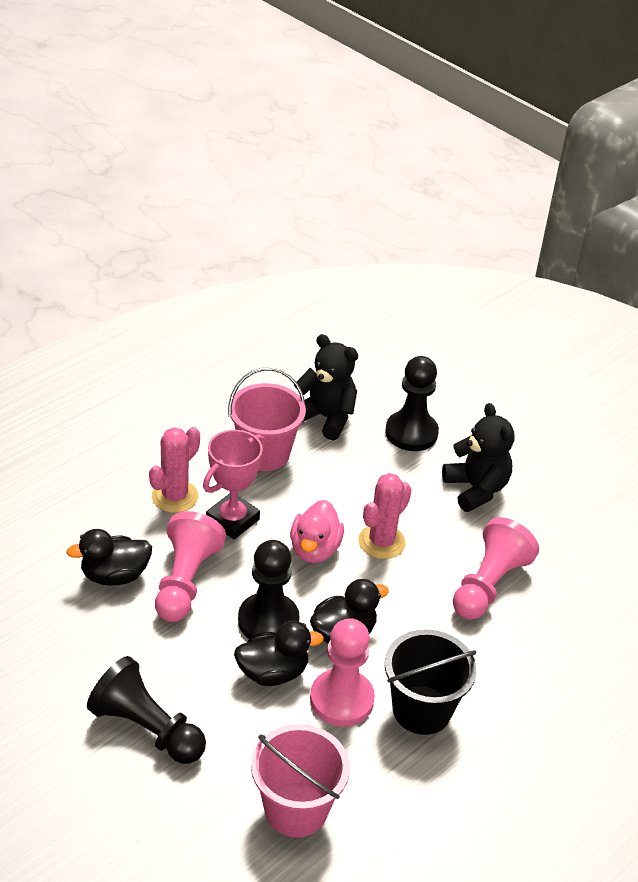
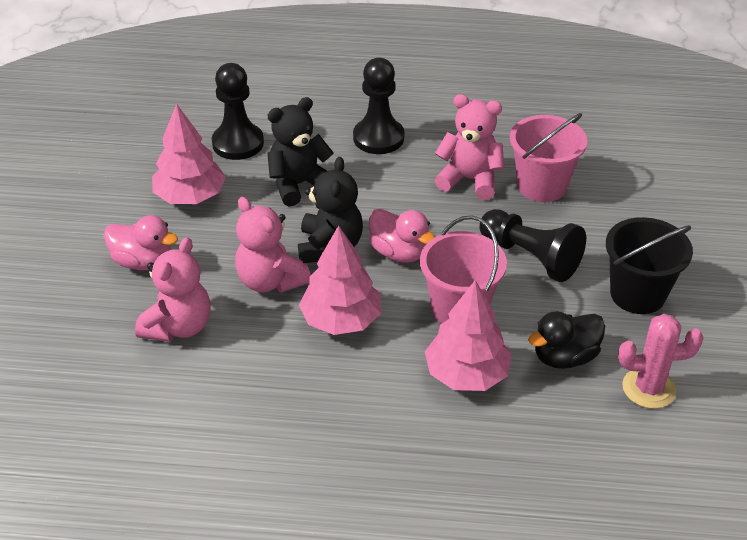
black duck: [66,529,152,586] [234,621,324,686] [310,579,389,644] = 3 -> [528,311,605,369] = 1
pink cactus: [149,427,200,513] [358,473,412,559] = 2 -> [618,314,703,409] = 1
pink duck: [290,500,344,563] = 1 -> [104,215,178,270] [369,209,435,263] = 2
pink pawn: [155,511,226,622] [310,618,375,726] [453,517,539,620] = 3 -> none = 0
pink teddy bear: none = 0 -> [135,237,211,342] [235,197,311,293] [435,94,504,200] = 3
pink tree: none = 0 -> [152,104,226,204] [299,225,381,335] [425,280,512,391] = 3
pink trophy: [203,430,265,539] = 1 -> none = 0

